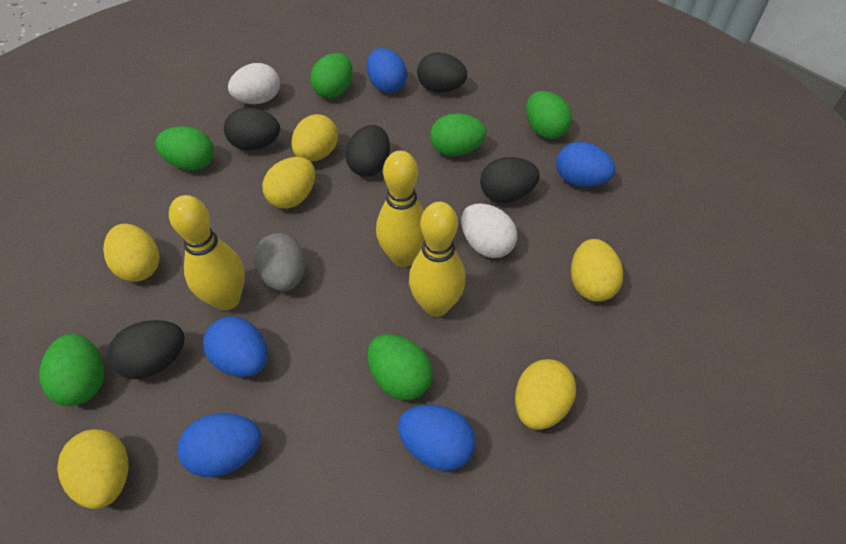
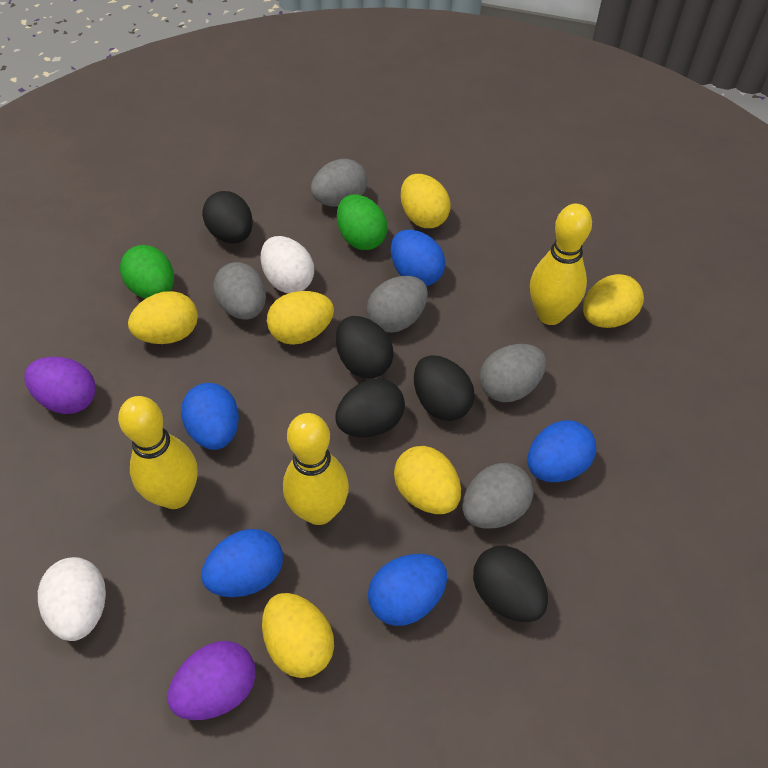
green egg: [39,334,104,406] [155,126,214,170] [310,53,353,98] [368,334,433,400] [430,113,486,156] [526,91,572,139] = 6 -> [120,245,174,299] [337,194,387,250] = 2
grey egg: [254,233,305,291] = 1 -> [213,262,266,320] [311,159,367,207] [367,276,428,333] [462,463,533,529] [480,344,546,402] = 5
purple egg: none = 0 -> [24,357,96,414] [167,641,256,720] = 2

